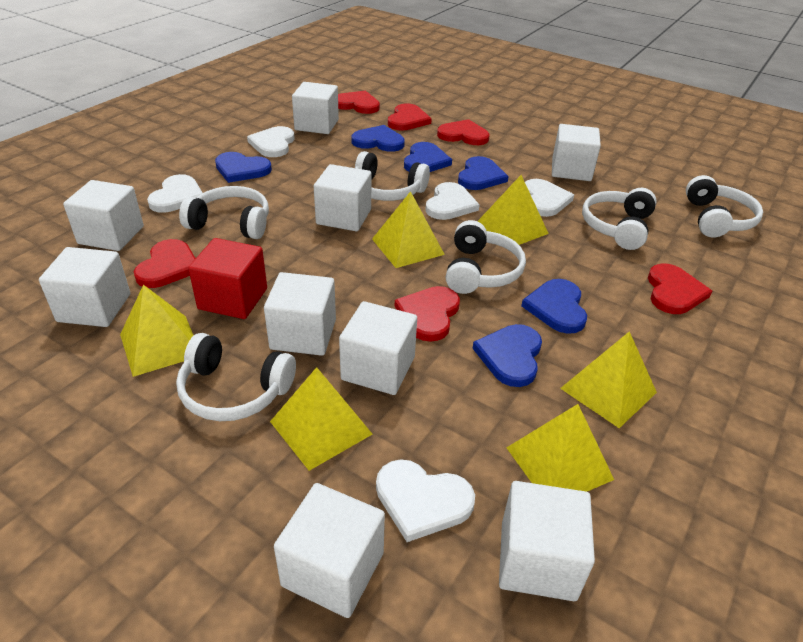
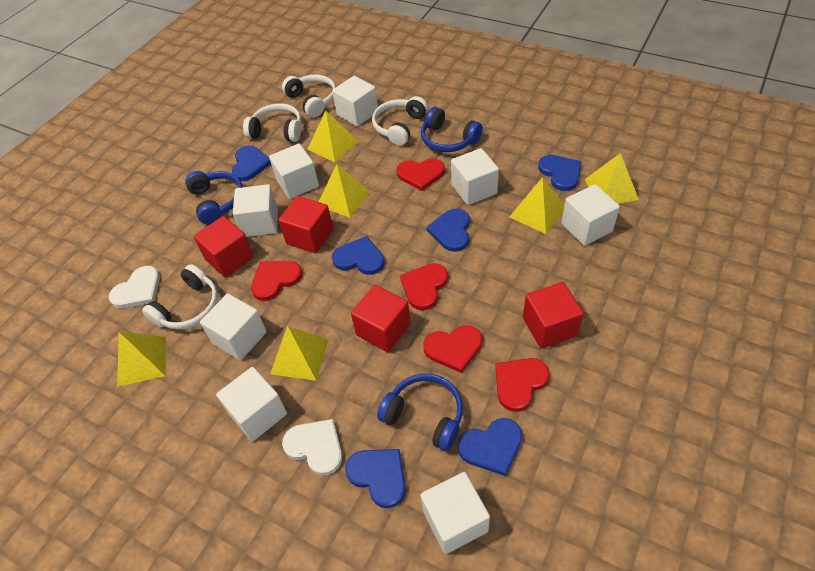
blue headphones: none = 0 -> [185,171,243,224] [377,373,463,451] [421,107,483,152] = 3
red cube: [188,238,267,319] = 1 -> [193,216,254,278] [278,196,333,254] [351,285,411,352] [523,282,584,349] = 4
red heart: [134,239,196,288] [338,90,380,114] [388,103,432,131] [395,286,460,342] [437,119,490,145] [648,263,712,314] = 6 -> [251,261,302,301] [396,159,445,191] [400,263,448,310] [423,325,482,373] [495,358,549,412] = 5
white cube: [39,247,130,327] [63,180,144,251] [264,272,336,356] [274,483,385,618] [292,82,339,134] [314,164,371,231] [339,301,417,395] [499,481,595,601] [552,124,601,181] = 9 -> [200,294,267,360] [216,367,287,441] [233,184,278,237] [269,144,319,199] [332,76,378,127] [420,472,490,554] [451,148,499,205] [561,184,620,246] = 8
white headphones: [176,333,296,421] [179,186,269,239] [355,151,430,201] [446,220,526,294] [582,188,657,250] [686,175,763,238] = 6 -> [142,264,218,330] [243,103,302,142] [282,75,336,117] [372,96,428,146] = 4
white heart: [147,174,203,213] [247,126,295,157] [376,459,475,542] [425,182,480,220] [525,179,574,217] = 5 -> [109,266,160,308] [282,419,342,476] = 2

